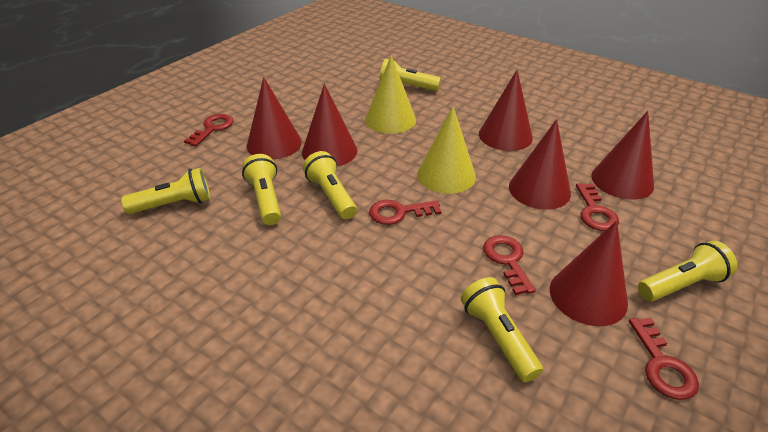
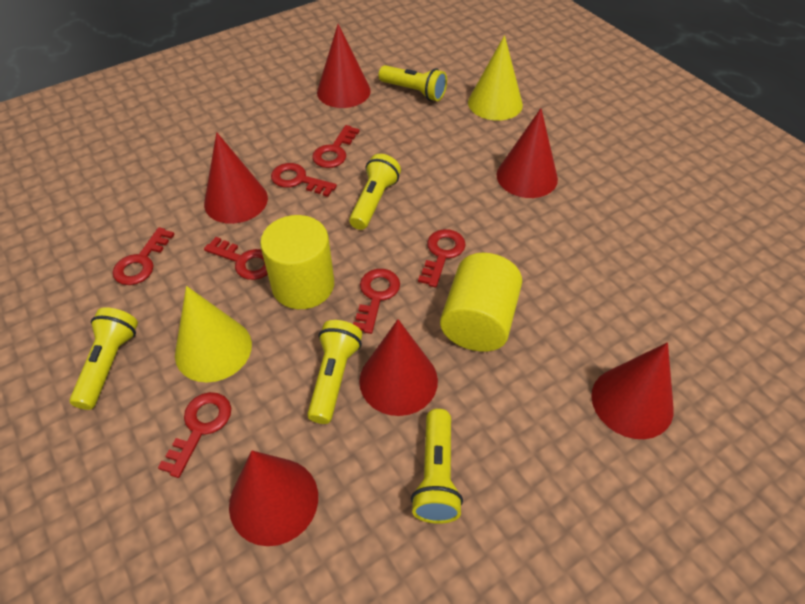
red key: [184,114,234,146] [369,200,442,225] [483,235,536,295] [576,183,619,231] [629,317,699,400] = 5 -> [113,227,175,285] [158,392,231,478] [204,237,268,280] [271,163,337,197] [312,125,360,168] [353,269,400,334] [418,229,466,287] = 7
yellow cylinder: none = 0 -> [260,215,334,309] [440,253,522,352] = 2
yellow flashlight: [121,168,210,214] [242,154,281,225] [303,151,357,219] [379,59,441,91] [461,277,543,382] [638,240,737,302] = 6 -> [69,307,138,410] [307,320,362,424] [349,154,401,230] [379,65,447,101] [411,409,463,524] = 5

